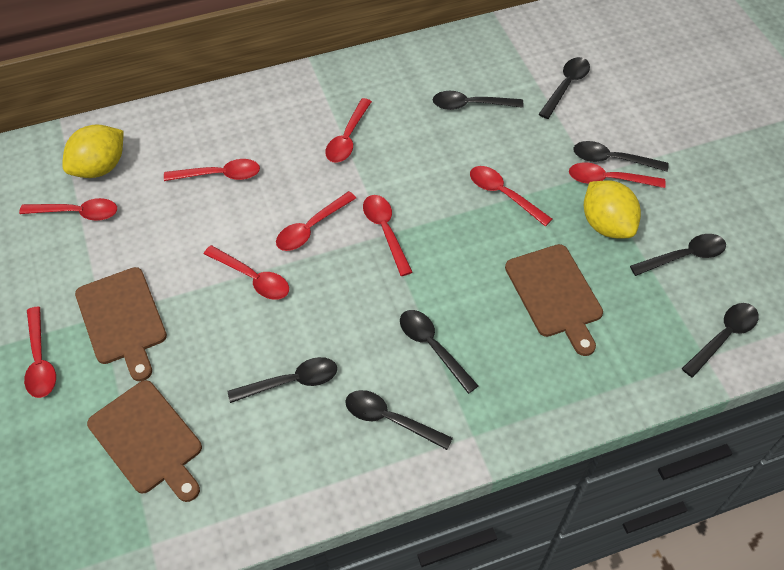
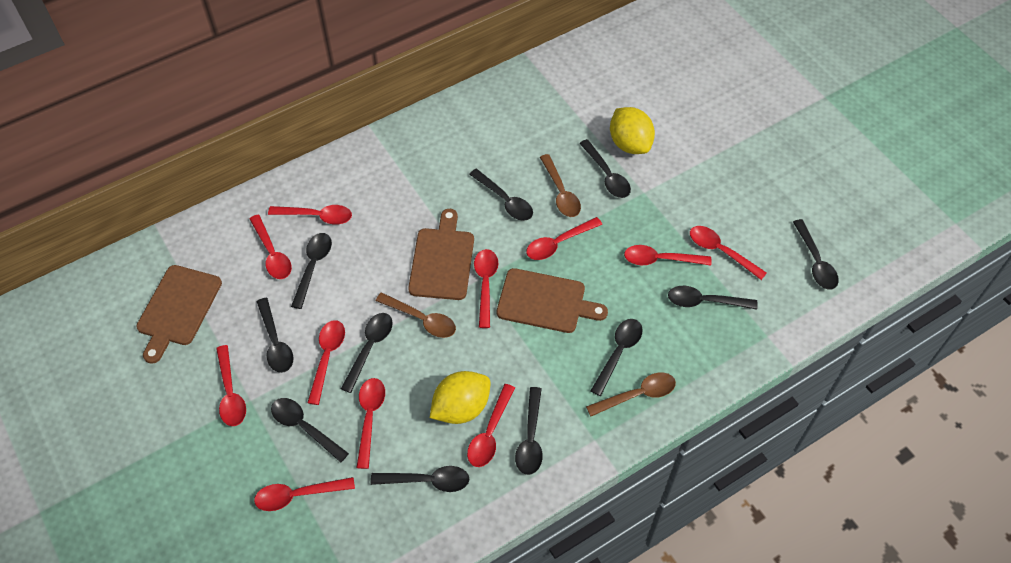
black spoon: [227,357,337,403] [345,390,453,450] [400,310,479,394] [433,91,523,110] [539,57,590,119] [573,141,669,171] [630,234,726,276] [682,303,759,378] = 8 -> [256,298,294,373] [271,398,349,463] [291,233,332,309] [341,313,393,393] [371,466,469,492] [469,169,533,221] [515,387,543,475] [579,139,631,198] [591,319,643,396] [668,286,758,310] [793,219,839,290] = 11
brown spoon: none = 0 -> [376,292,456,338] [540,154,581,217] [586,373,676,416] = 3
red spoon: [19,198,117,221] [24,306,56,398] [164,159,260,181] [204,245,289,300] [276,191,356,251] [325,98,372,163] [363,195,412,276] [470,166,552,226] [569,162,666,188] = 9 -> [216,345,246,426] [250,215,292,279] [254,477,355,511] [268,205,352,224] [307,320,345,405] [357,378,385,469] [467,384,515,467] [474,249,498,328] [526,217,602,260] [624,245,712,266] [690,226,767,280] = 11

